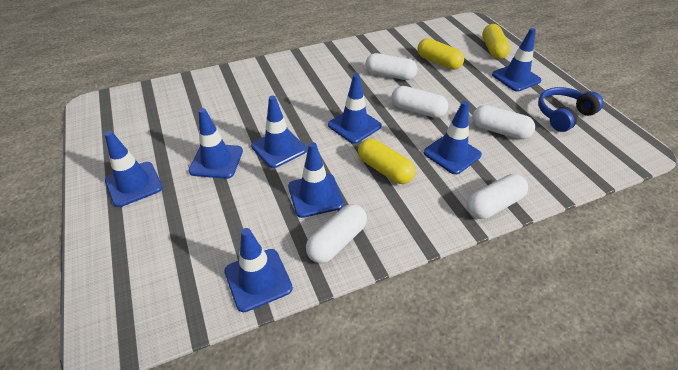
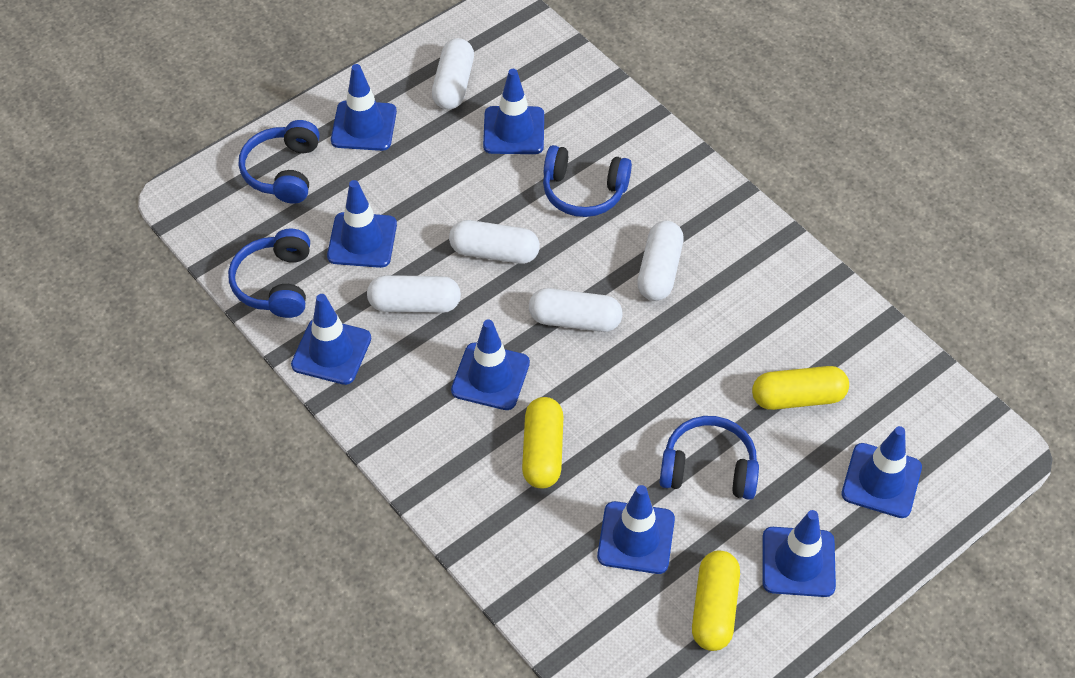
blue headphones: [538,87,604,132] = 1 -> [228,228,310,318] [239,120,320,204] [543,145,632,217] [659,416,759,500] = 4

